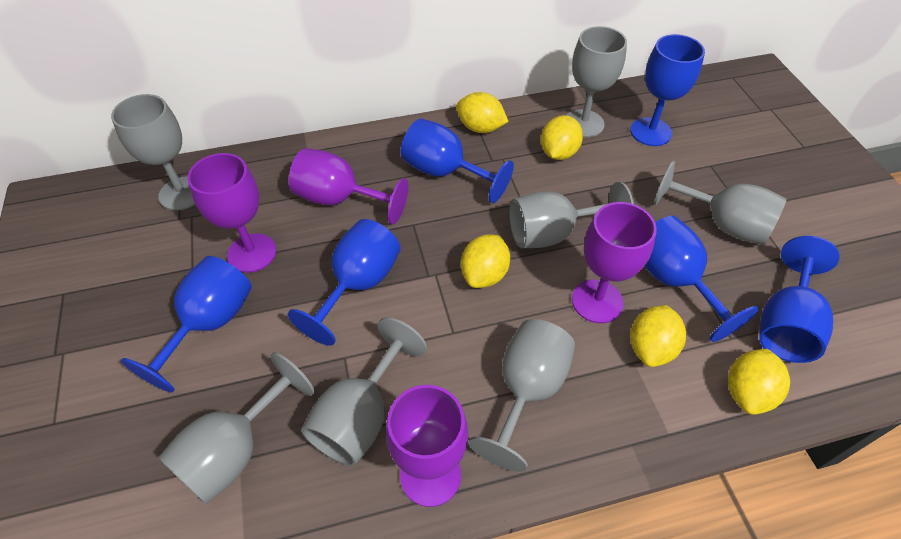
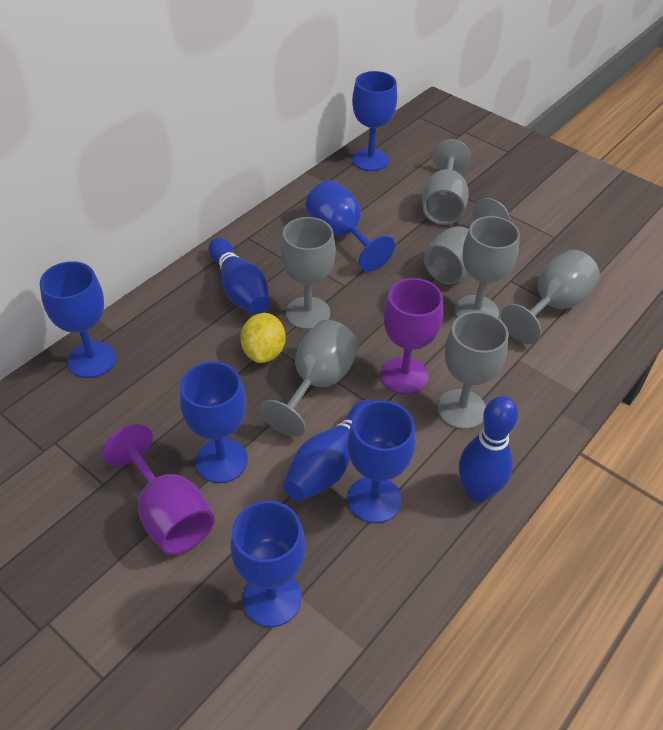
blue bowling pin: none = 0 -> [208,238,270,314] [283,400,373,501] [459,396,518,502] = 3
purple goblet: [187,153,276,273] [289,148,409,224] [386,385,468,507] [572,202,657,323] = 4 -> [102,424,215,555] [381,278,443,394] = 2
yellow lemon: [456,92,509,133] [461,235,510,288] [541,115,583,160] [630,305,686,367] [728,349,790,415] = 5 -> [240,313,286,363] = 1

